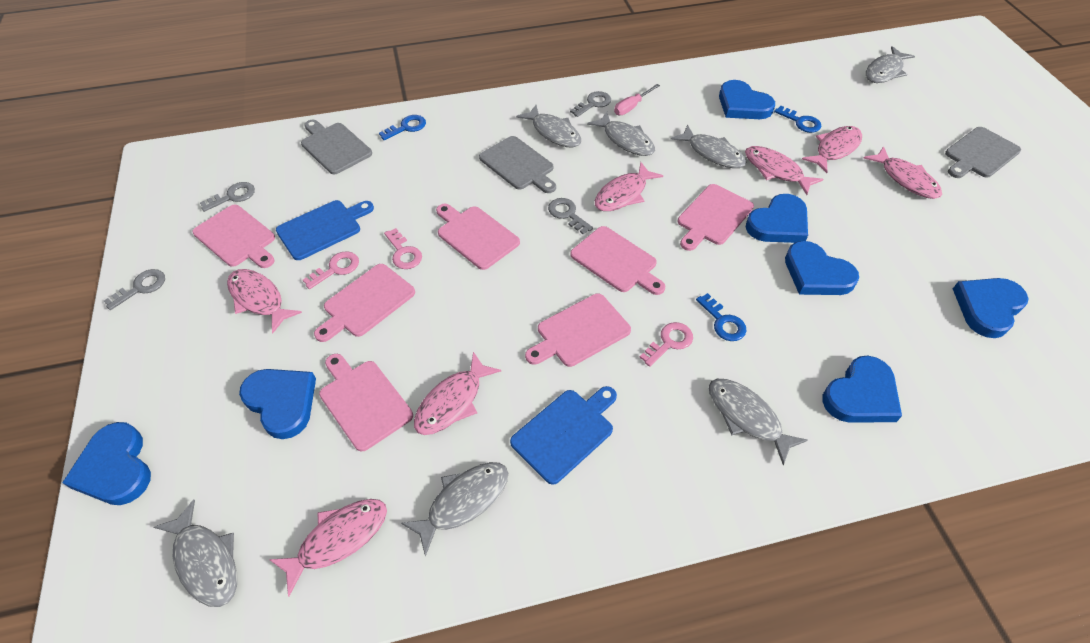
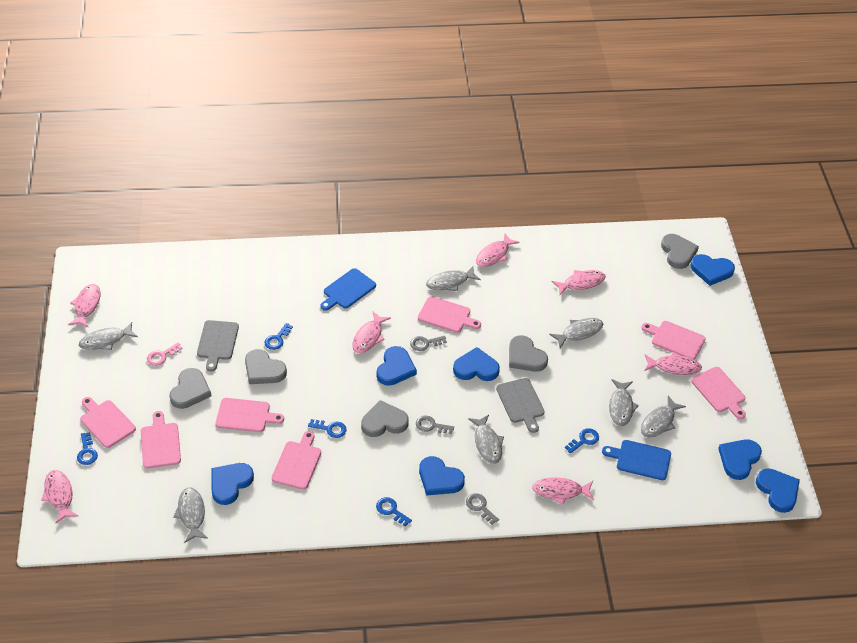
blue key: [379,115,426,140] [696,293,747,341] [774,106,822,133] = 3 -> [77,432,98,465] [264,323,293,350] [308,419,346,438] [376,497,412,527] [565,428,599,454] = 5
grey cutting board: [301,120,372,174] [479,136,556,193] [945,127,1021,178] = 3 -> [197,320,239,371] [496,378,545,433] = 2
grey heart: none = 0 -> [169,368,211,409] [245,349,287,384] [361,400,409,437] [509,335,548,372] [661,234,699,269] = 5
grey key: [104,269,165,310] [200,182,255,212] [548,198,593,234] [570,91,611,117] = 4 -> [410,336,447,351] [416,415,454,434] [466,493,499,525] = 3
pink key: [303,251,359,289] [384,228,422,269] [639,322,693,367] = 3 -> [147,343,182,366] = 1
pink screwdriver: [614,84,660,115] = 1 -> none = 0

